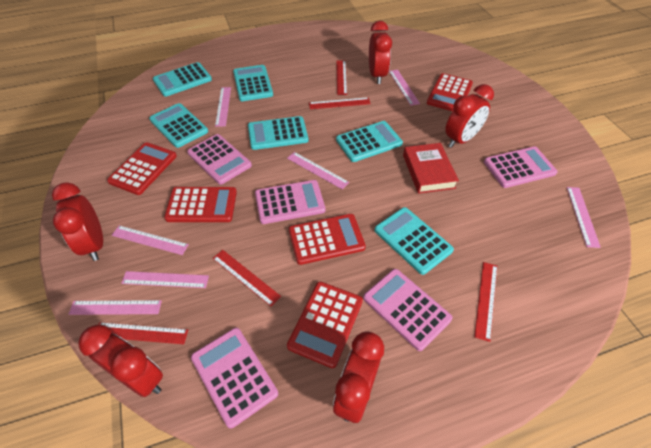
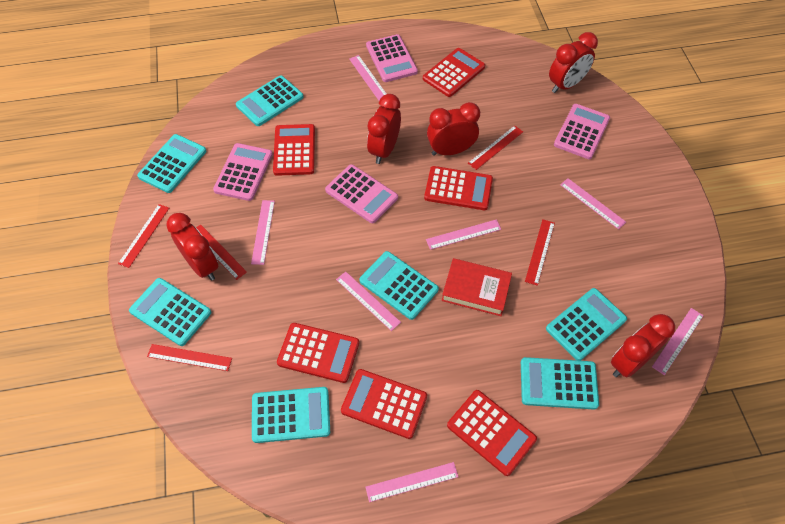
pink calculator: [187,134,252,185] [191,328,278,429] [255,180,325,224] [363,269,453,351] [484,147,558,188] = 5 -> [213,143,273,201] [325,164,398,223] [366,34,418,82] [554,104,610,159] = 4
red calculator: [107,142,177,195] [164,187,237,222] [287,282,363,368] [289,214,366,265] [427,73,473,111] = 5 -> [273,124,315,176] [277,323,359,383] [341,369,427,439] [423,48,485,97] [424,166,493,210] [447,390,537,476] = 6
turquoise calculator: [149,103,208,148] [153,62,212,97] [233,65,273,101] [248,116,308,150] [336,121,403,162] [374,207,454,275] = 6 -> [129,278,211,346] [137,134,206,193] [236,75,304,126] [252,387,330,443] [359,251,439,320] [521,357,599,409] [546,288,627,361] = 7

